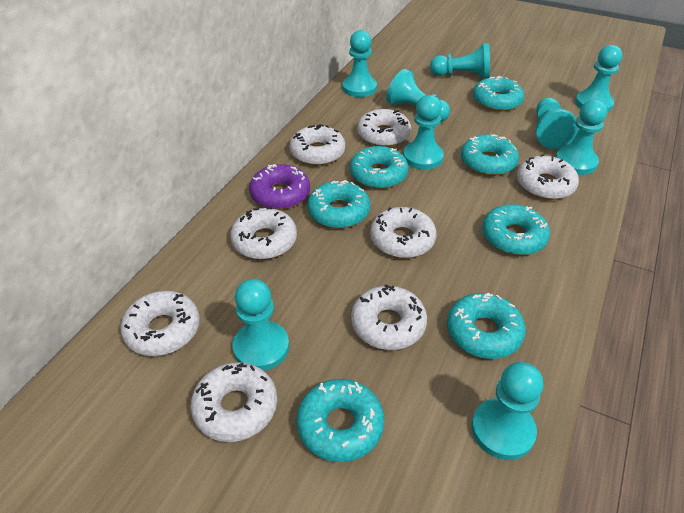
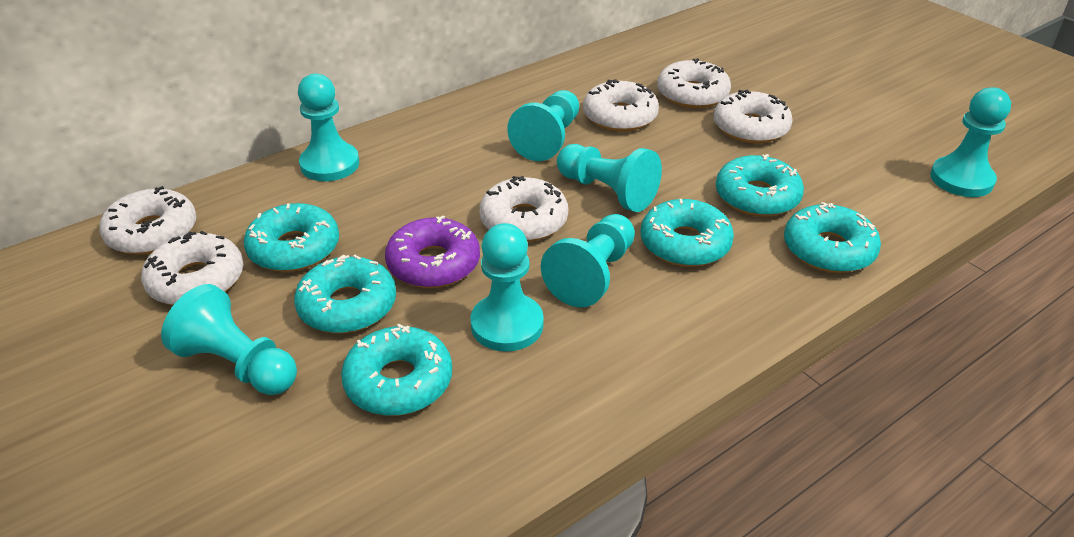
turquoise donut: [296,379,384,462] [308,180,370,228] [350,146,408,189] [447,293,526,359] [461,134,519,176] [473,76,524,111] [482,204,550,255] = 7 -> [244,203,339,272] [294,255,396,333] [341,324,452,416] [641,199,734,267] [716,154,804,217] [784,202,881,273] = 6
turquoise pawn: [233,279,289,371] [342,30,377,97] [386,69,450,122] [403,95,444,170] [430,43,490,79] [472,362,543,460] [536,98,579,149] [556,100,607,175] [575,45,622,112] = 9 -> [161,284,297,395] [298,74,359,181] [470,223,544,352] [507,90,579,161] [541,214,635,307] [557,144,662,212] [930,87,1011,197] = 7
white donut: [120,291,200,356] [191,362,277,442] [230,207,297,259] [289,124,345,166] [351,284,427,350] [357,109,411,147] [370,207,437,258] [517,154,579,200] = 8 -> [99,186,196,255] [141,231,243,305] [480,176,568,242] [583,79,659,132] [657,58,731,108] [714,89,793,144] = 6

